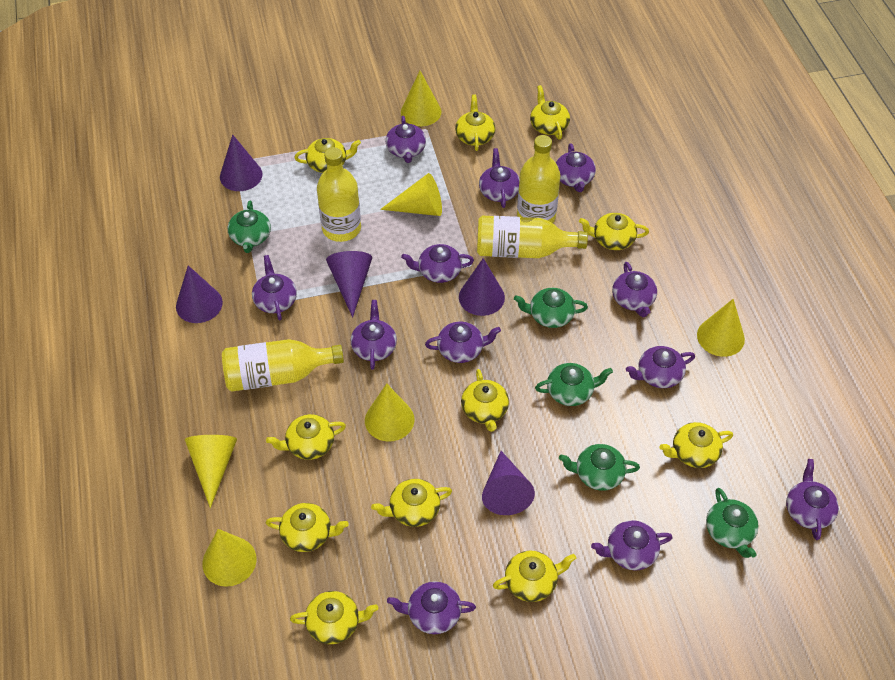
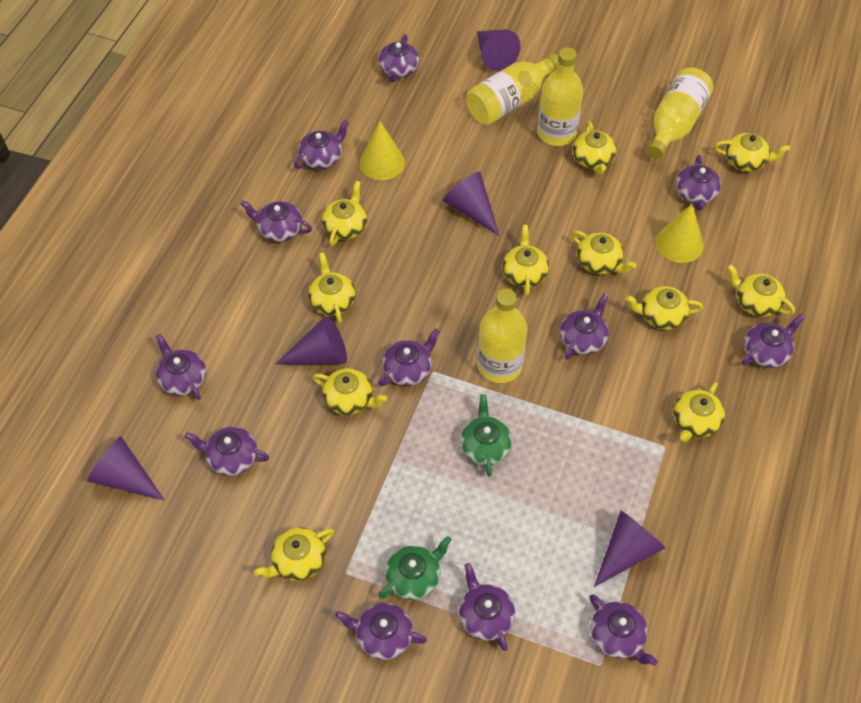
green teapot: [228,200,271,253] [514,288,588,328] [535,363,613,406] [559,444,640,491] [706,488,759,558] = 5 -> [378,536,452,600] [460,394,512,477] = 2
yellow cone: [185,435,237,508] [202,529,257,587] [365,383,414,442] [380,173,442,216] [401,71,441,126] [697,299,745,357] = 6 -> [360,121,405,180] [656,203,704,263] = 2

